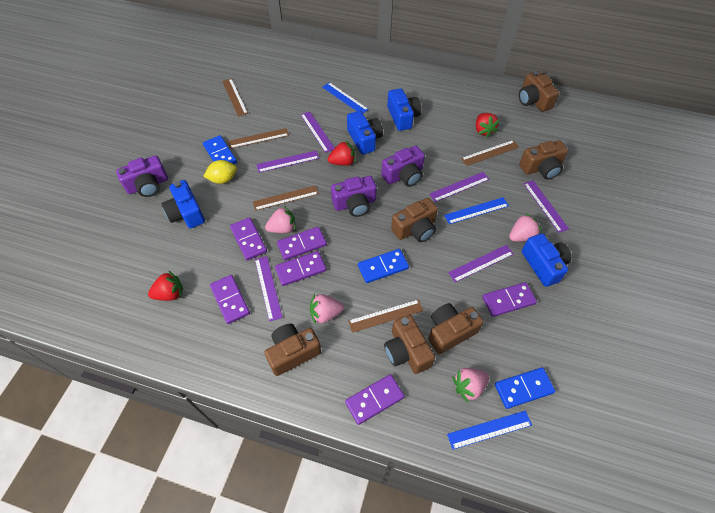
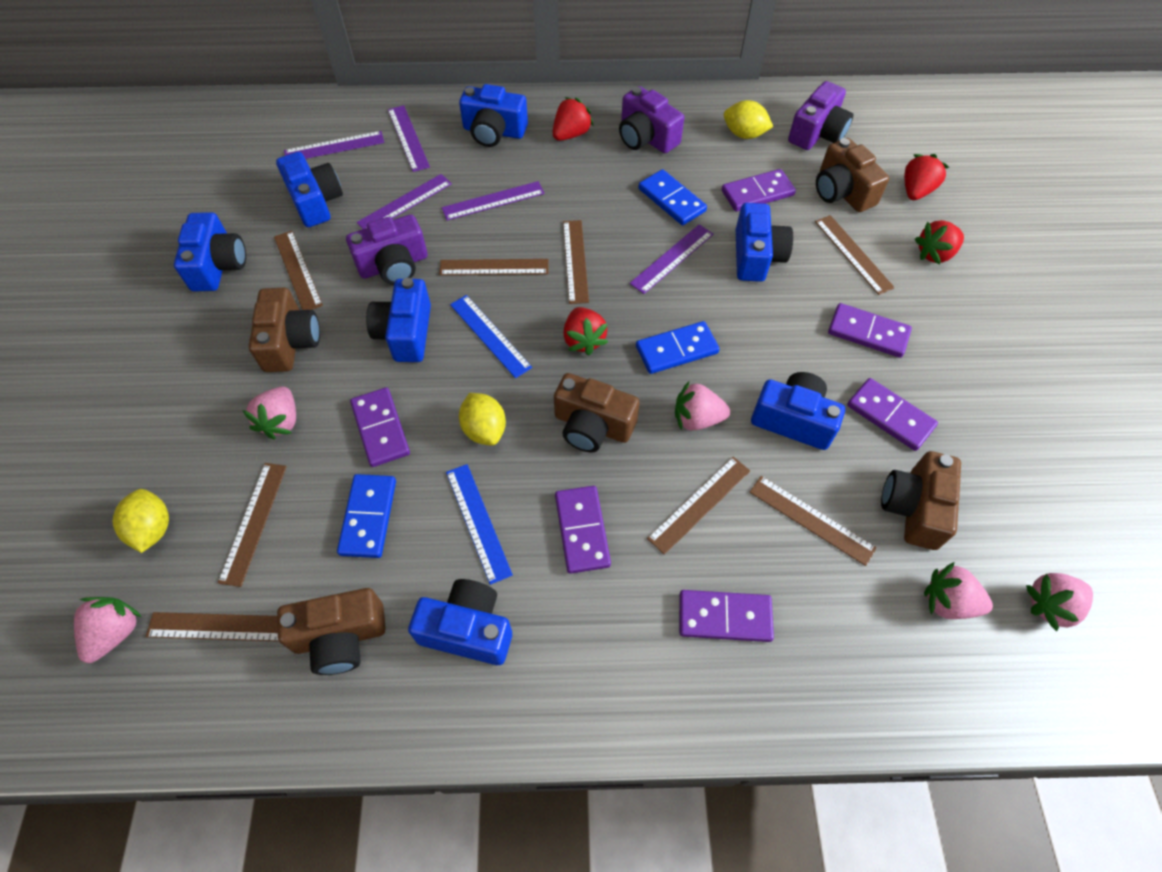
blue camera: [161,180,205,228] [347,111,383,155] [387,88,421,131] [522,234,571,287] = 4 -> [174,212,246,292] [276,152,343,227] [366,278,431,362] [408,579,512,665] [459,84,528,147] [736,203,793,282] [751,372,845,450] = 7
blue ruler: [322,82,369,113] [444,197,509,224] [447,411,532,449] = 3 -> [446,464,513,585] [450,295,532,378] = 2
brown camera: [264,324,321,376] [384,314,435,374] [391,198,438,242] [428,303,484,354] [519,71,559,112] [519,140,568,180] = 6 -> [249,288,320,372] [277,588,386,675] [554,373,640,452] [816,138,889,212] [881,451,961,550] = 5
brown ruler: [222,78,248,117] [228,128,289,149] [253,185,319,211] [348,299,423,333] [461,140,519,166] = 5 -> [146,612,279,642] [218,463,287,587] [274,231,323,310] [439,259,549,275] [563,220,589,304] [647,457,750,555] [749,476,877,566] [815,215,895,295] = 8
pink strawberry: [265,206,296,233] [310,294,344,324] [453,368,490,402] [509,213,541,242] = 4 -> [74,597,141,663] [242,387,296,439] [675,381,730,431] [924,562,993,619] [1026,573,1093,631] = 5
purple ruler: [255,256,283,322] [257,150,319,173] [301,111,334,153] [429,172,489,202] [448,245,514,282] [523,180,569,233] = 6 -> [284,131,384,159] [357,174,452,229] [388,105,430,172] [442,181,545,220] [629,224,713,294] = 5
red strawberry: [148,271,183,301] [328,140,355,166] [476,113,500,138] = 3 -> [553,97,594,141] [563,307,608,355] [904,154,949,200] [915,220,964,265] = 4
yellow lemon: [203,160,237,184] = 1 -> [113,489,169,553] [459,393,506,445] [724,100,773,139] = 3

